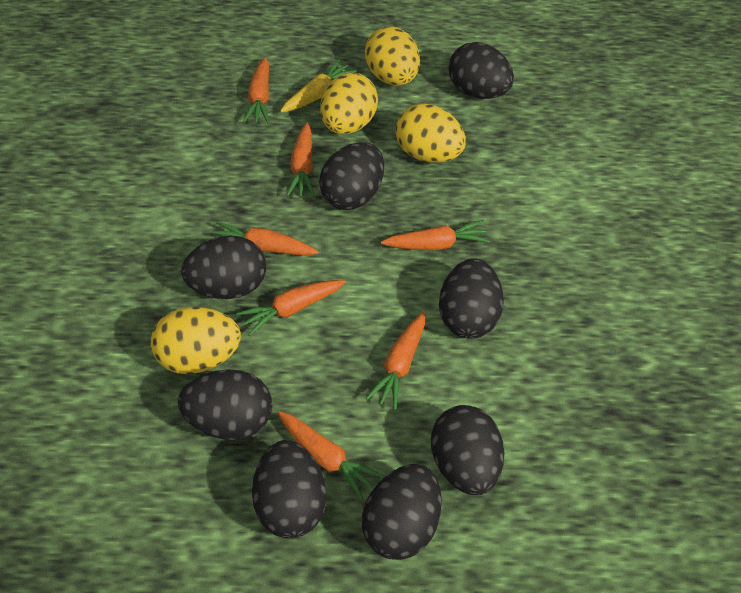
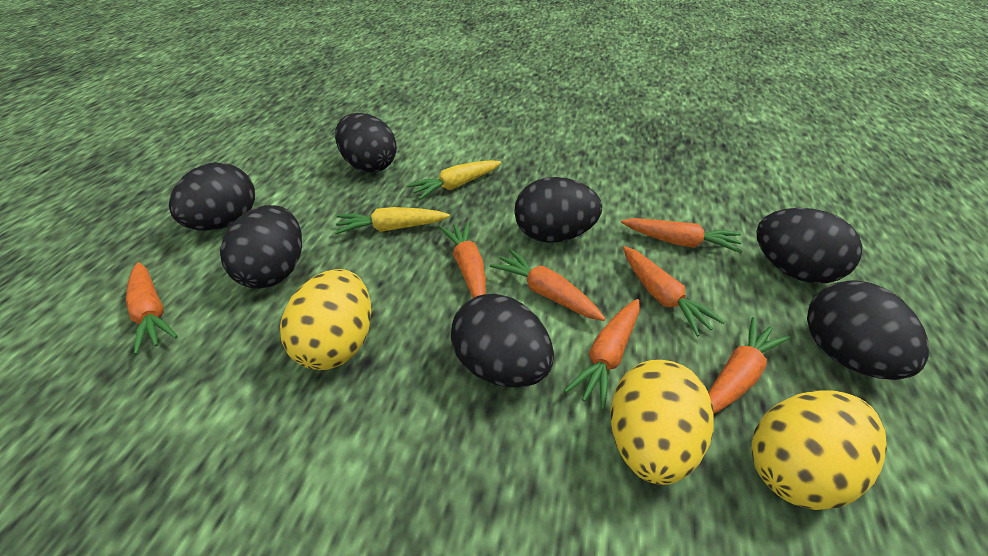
black egg: [178,369,272,440] [181,236,266,299] [252,440,327,539] [319,142,384,210] [362,464,442,560] [431,405,504,495] [439,258,504,339] [448,42,514,99] = 8 -> [169,162,255,231] [220,205,302,289] [335,113,397,172] [451,294,554,387] [514,177,602,243] [756,208,862,283] [807,280,929,380] = 7
yellow carrot: [280,59,357,113] = 1 -> [335,207,450,234] [407,160,501,200] = 2
yellow egg: [151,307,241,374] [320,73,378,134] [365,27,420,86] [395,103,466,163] = 4 -> [280,269,371,370] [610,360,714,485] [751,390,887,510] = 3

